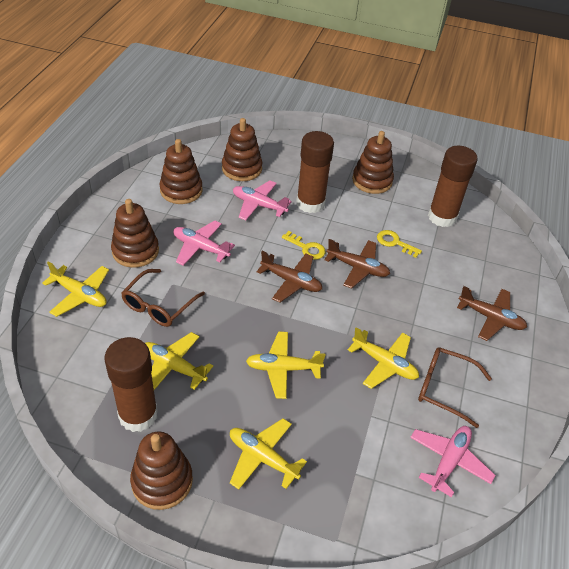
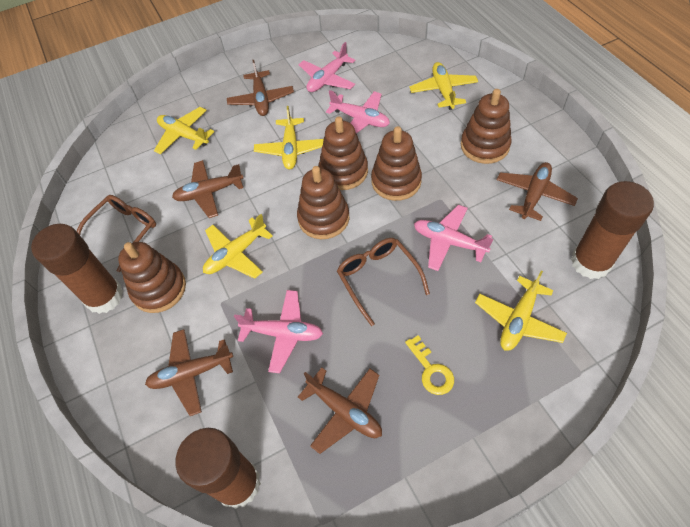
brown plane: [257,251,322,303] [325,239,390,289] [457,286,527,341] = 3 -> [145,329,233,416] [172,160,243,218] [227,60,294,116] [298,368,382,454] [497,162,578,221] = 5
pink plane: [173,220,235,266] [233,180,292,220] [410,426,495,497] = 3 -> [234,290,323,373] [299,42,355,92] [326,90,390,133] [414,205,493,271] = 4
yellow key: [282,231,325,260] [377,230,422,258] = 2 -> [405,335,454,395] = 1

